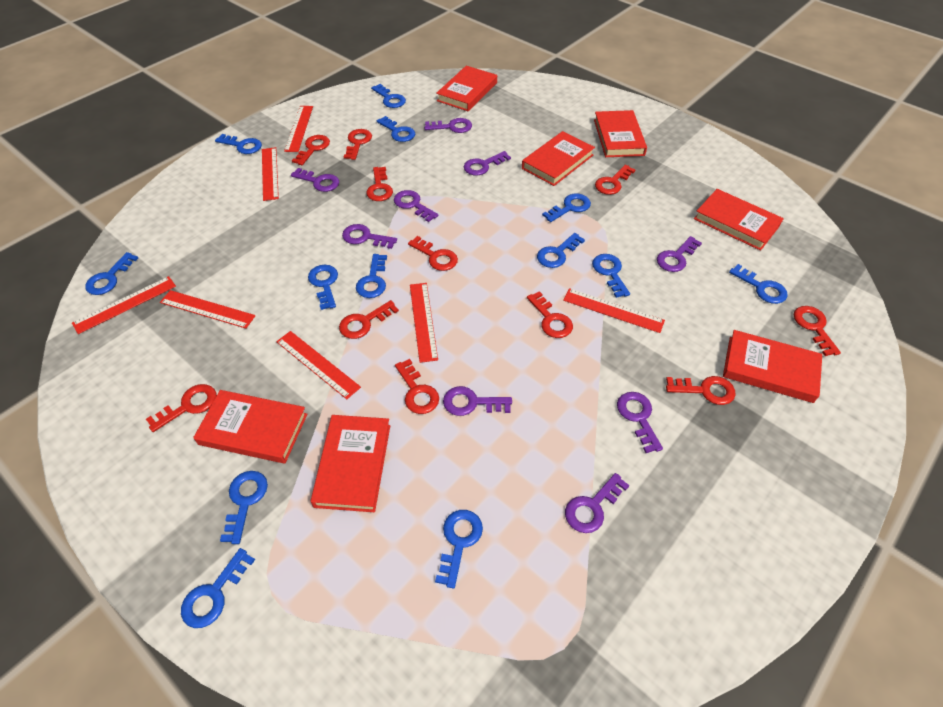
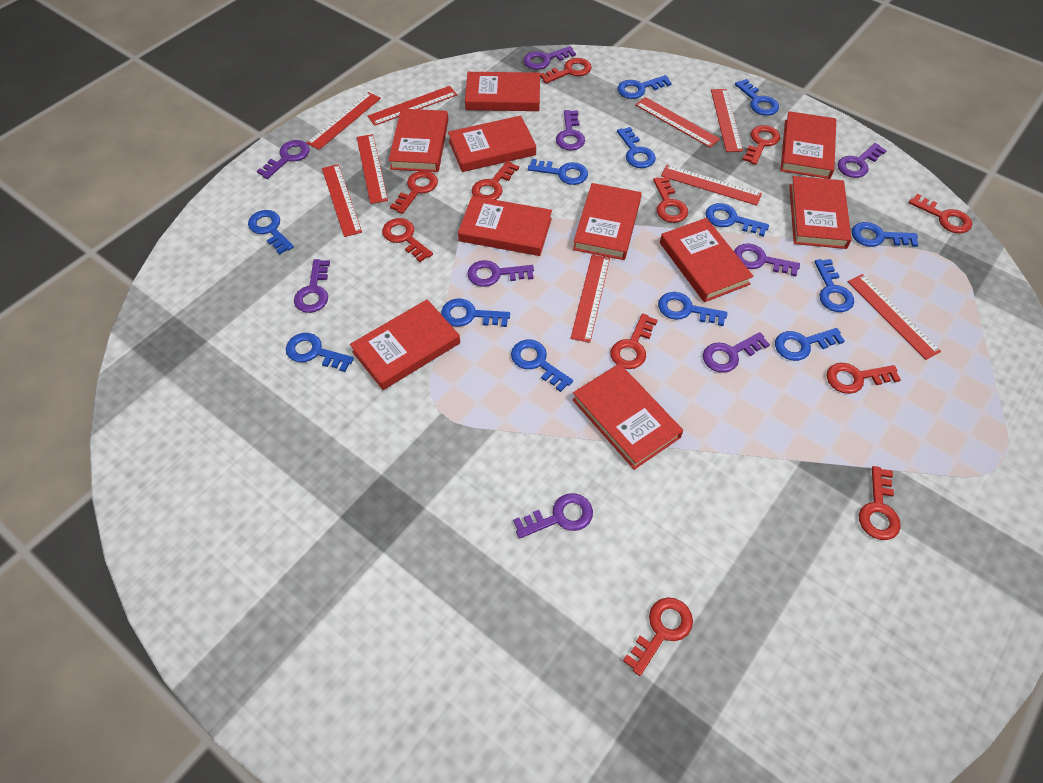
red book: [193,390,307,463] [311,415,390,512] [436,66,497,111] [522,131,595,186] [594,110,647,157] [694,189,784,251] [723,330,822,403] = 7 -> [350,299,460,390] [388,109,448,172] [448,116,536,172] [458,196,552,256] [465,72,540,111] [572,363,683,470] [573,183,642,260] [660,218,753,302] [780,111,836,179] [789,176,852,249] = 10
red ruler: [72,276,176,334] [160,290,256,329] [262,147,279,201] [276,331,361,399] [284,106,313,152] [410,283,438,363] [563,288,665,333] = 7 -> [307,92,381,150] [322,164,362,237] [357,134,388,204] [368,86,457,126] [571,255,610,343] [635,97,720,148] [661,165,762,206] [711,89,743,152] [848,274,941,360] = 9

